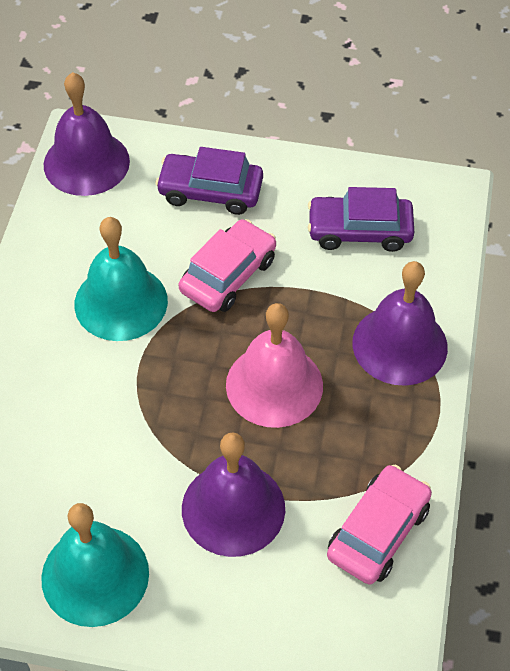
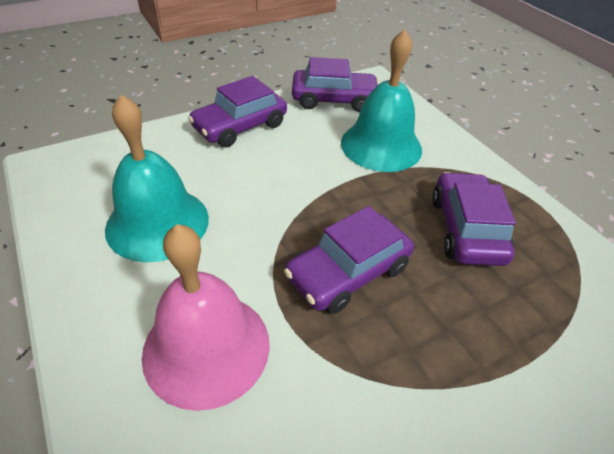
pink car: [179,219,276,312] [327,465,432,585] = 2 -> none = 0
purple bell: [44,72,130,196] [182,432,285,557] [352,261,448,386] = 3 -> none = 0
purple car: [155,147,263,215] [308,187,414,252] = 2 -> [188,76,287,147] [284,206,414,314] [292,57,379,112] [432,172,516,266] = 4

